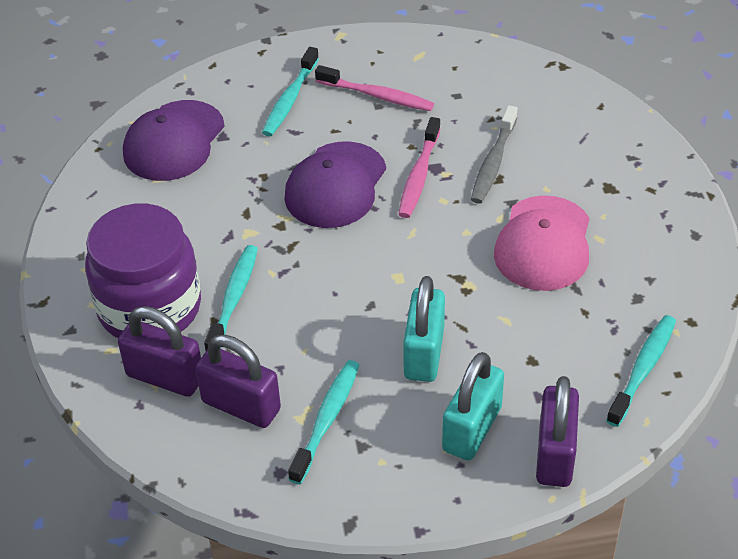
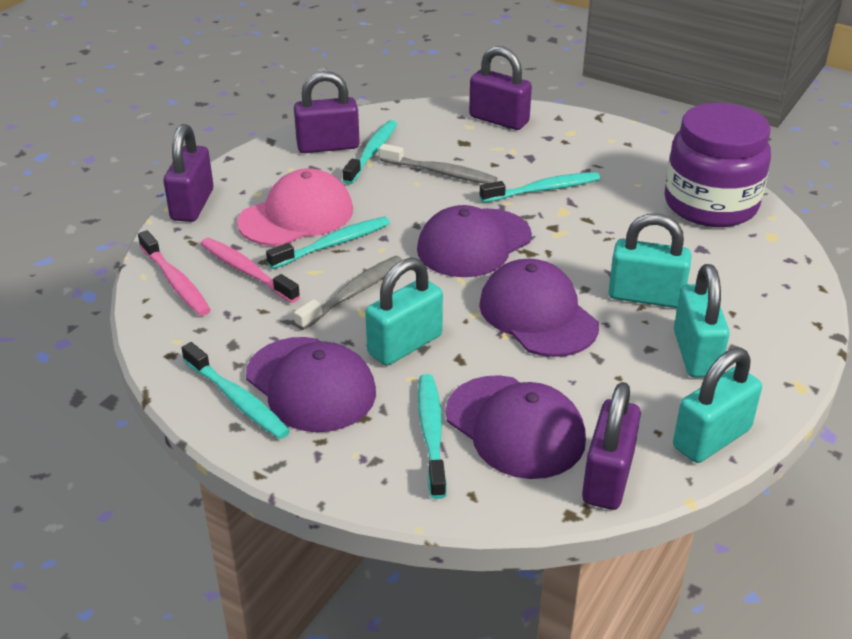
grey toothbrush: [471,105,517,204] = 1 -> [294,256,403,330] [379,144,497,184] = 2
purple cap: [123,100,225,181] [284,141,386,228] = 2 -> [246,337,376,432] [417,205,532,277] [446,375,586,479] [479,259,599,357] = 4
purple padlock: [118,306,201,397] [196,335,281,428] [536,376,579,487] = 3 -> [164,124,213,222] [294,71,360,153] [469,46,532,130] [582,382,641,510] = 4
turquoise padlock: [403,276,445,382] [442,352,504,460] = 2 -> [365,257,443,366] [608,213,692,308] [673,348,762,463] [674,264,730,377] = 4
turquoise toothbrush: [204,245,258,352] [262,47,319,136] [288,360,359,484] [606,315,676,427] = 4 -> [182,342,290,439] [266,217,390,269] [342,120,397,184] [418,374,447,499] [480,172,600,203] = 5

